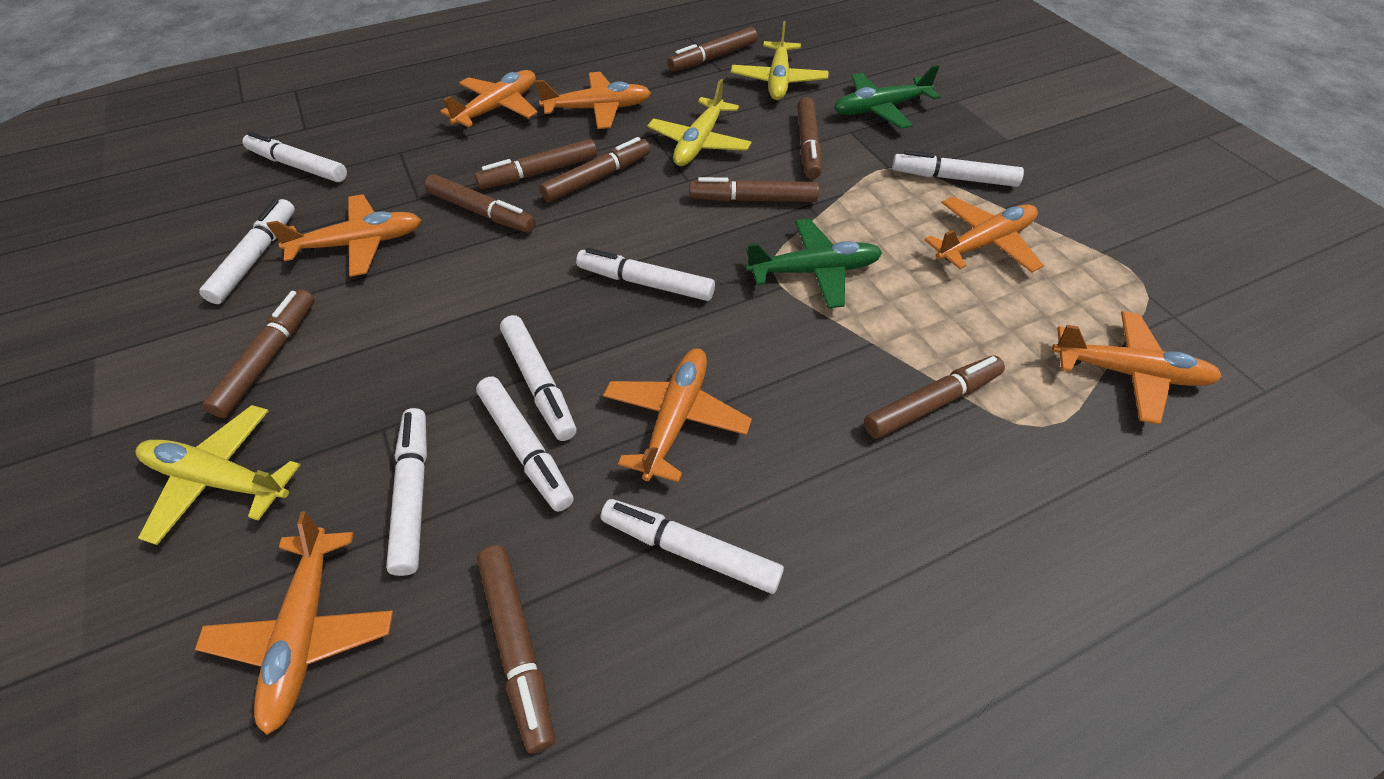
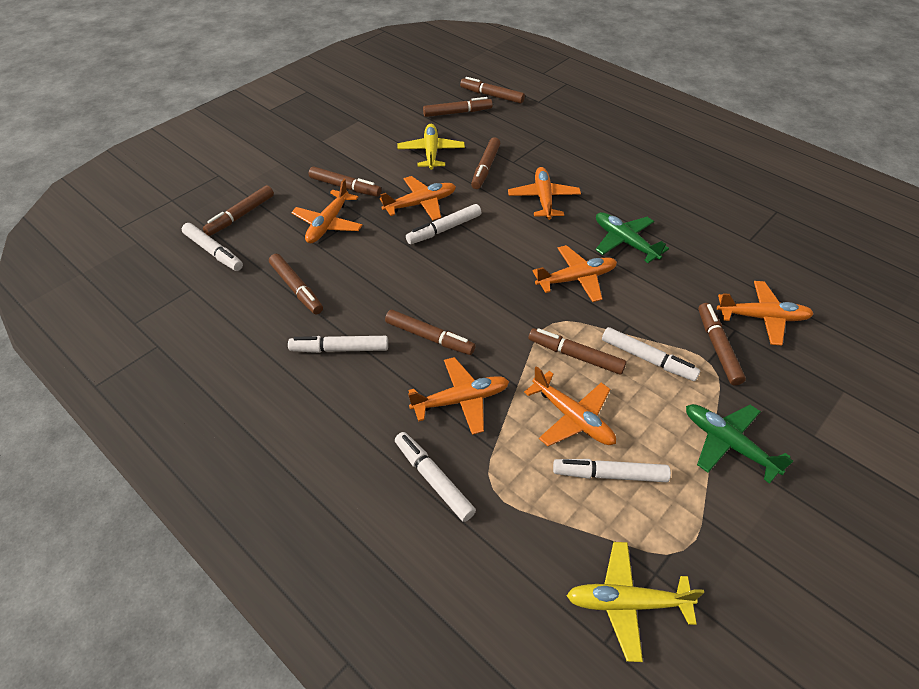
white marker: [199,199,295,304] [243,132,347,182] [386,408,427,576] [476,377,574,512] [500,315,576,441] [576,248,715,301] [601,499,784,594] [892,150,1024,187] = 8 -> [182,223,243,271] [288,336,388,353] [395,432,476,522] [406,204,482,244] [553,459,671,482] [602,327,700,381] = 6
yellow plane: [135,405,300,545] [647,79,752,166] [731,21,828,100] = 3 -> [397,124,465,170] [567,542,704,662] = 2

